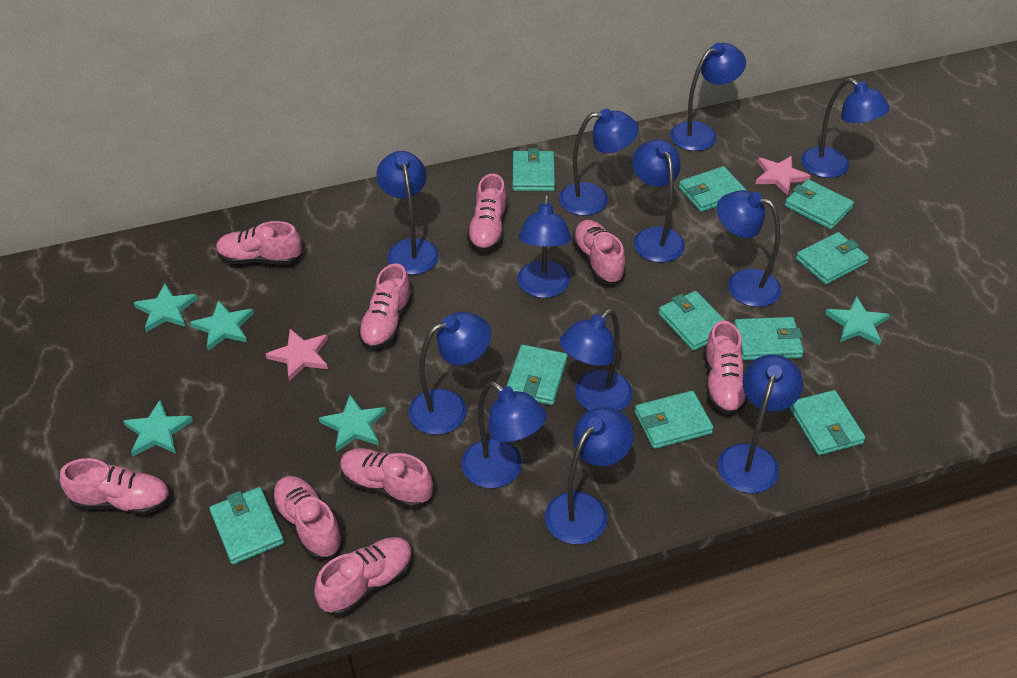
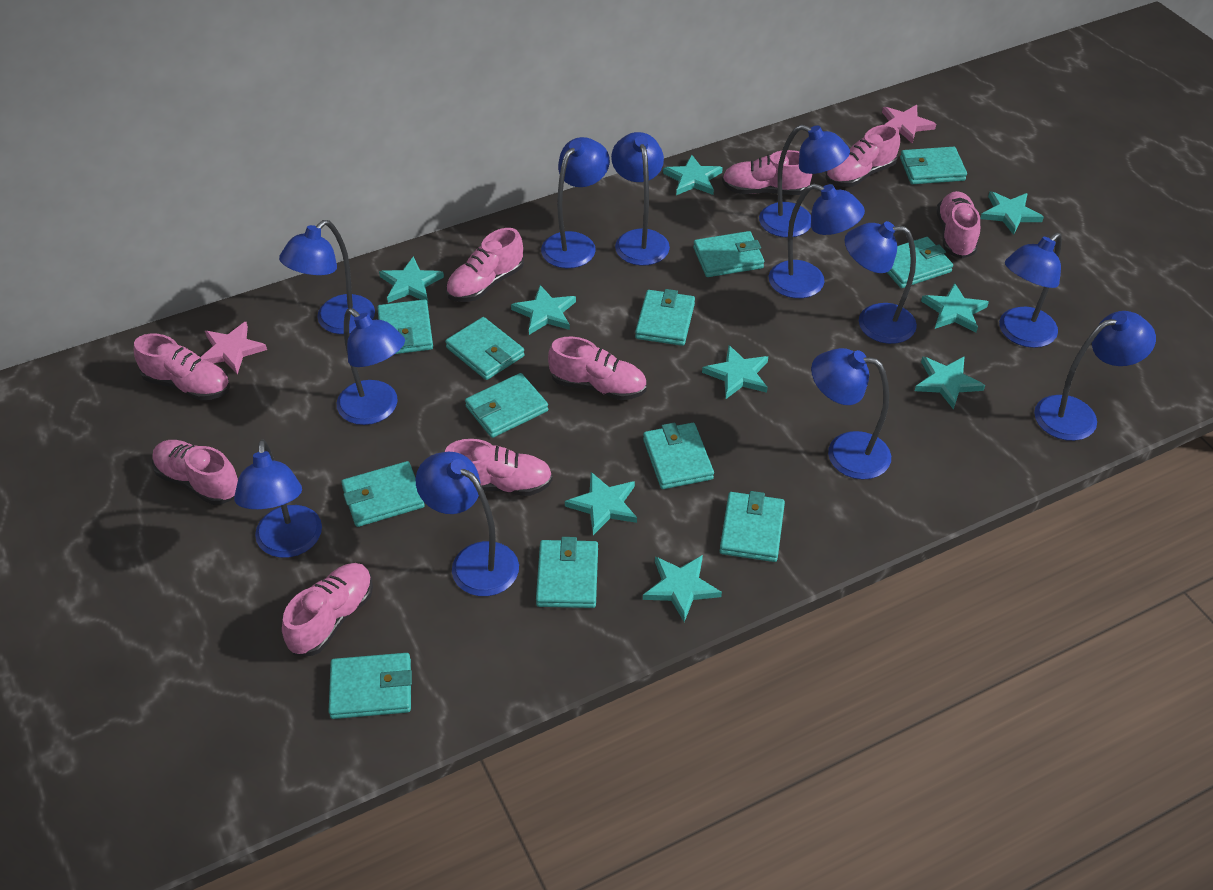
turquoise star: [123,400,193,456] [134,283,198,332] [190,300,254,351] [319,395,387,452] [825,296,890,346] = 5 -> [379,256,444,303] [511,285,576,335] [565,472,637,535] [643,555,722,622] [663,155,723,195] [702,345,768,399] [915,356,985,410] [921,283,989,332] [980,191,1044,235] = 9
turquoise wallet: [210,487,284,565] [507,345,568,405] [513,148,555,191] [635,391,714,449] [658,291,726,351] [679,166,747,212] [734,317,804,360] [785,179,854,229] [789,390,866,455] [796,232,869,285] = 10 -> [329,653,412,719] [341,461,425,527] [377,299,433,354] [445,317,525,380] [465,373,548,438] [536,537,598,608] [635,289,695,346] [643,423,714,489] [693,231,764,277] [720,491,785,562] [887,237,953,288] [900,147,967,184] = 12

